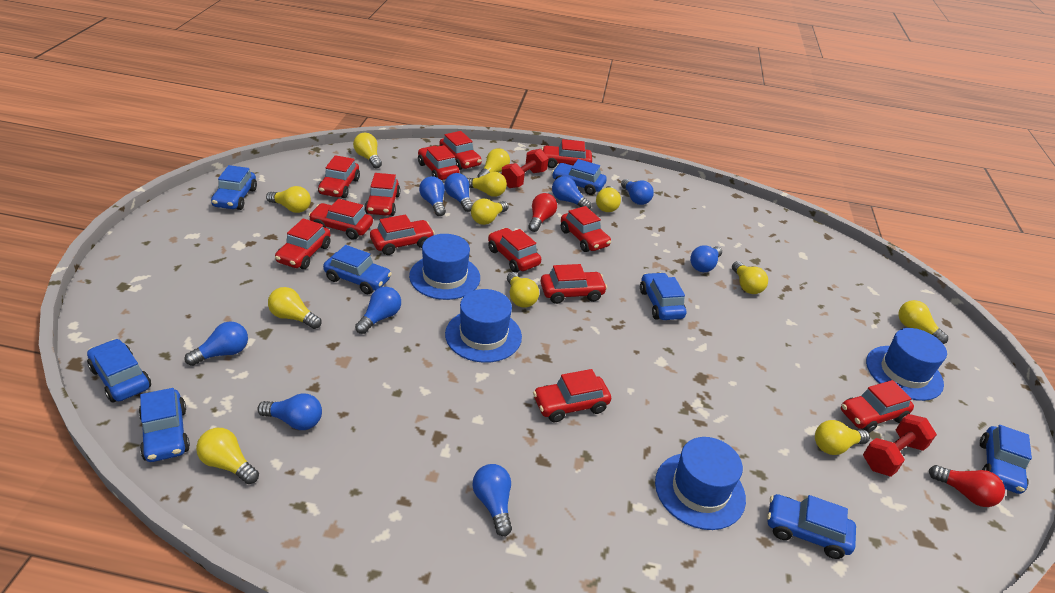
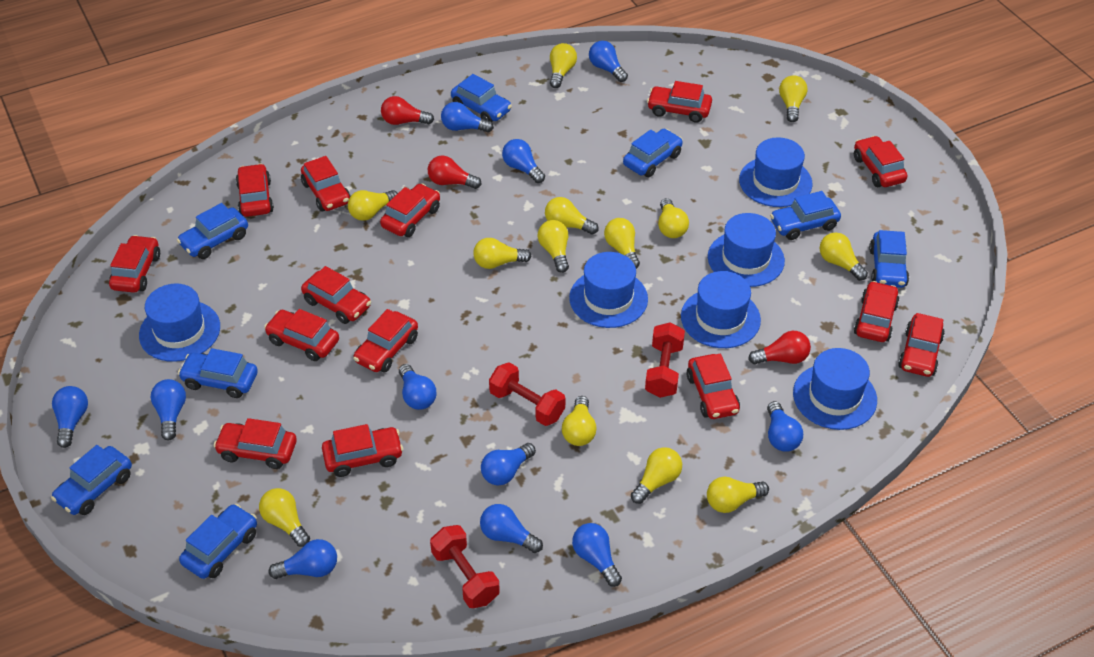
blue hat: [409,234,480,300] [445,289,522,363] [655,437,746,530] [866,328,947,401] = 4 -> [139,284,220,362] [569,252,648,328] [681,271,761,348] [708,213,785,287] [739,137,813,207] [793,348,877,430] = 6
blue light bulb: [184,321,248,366] [257,393,322,430] [355,287,401,334] [419,176,446,216] [444,173,473,212] [473,464,512,536] [552,176,592,209] [621,179,654,205] [690,245,722,272] = 9 -> [52,386,88,448] [151,379,186,440] [269,539,337,579] [399,364,437,410] [441,102,494,133] [480,504,543,553] [481,443,536,486] [502,139,545,183] [572,523,622,587] [589,41,628,82] [767,401,803,452] = 11
red car: [275,218,331,269] [308,199,373,240] [318,155,360,198] [365,173,400,216] [370,214,435,255] [418,145,460,180] [440,131,482,170] [488,228,541,272] [533,369,611,422] [541,264,607,304] [542,139,592,168] [561,206,611,252] [841,380,914,433] = 13 -> [109,235,160,293] [214,418,297,469] [236,164,274,217] [264,309,339,361] [301,156,351,212] [301,266,371,324] [322,424,403,477] [353,309,418,373] [380,183,440,237] [647,81,712,123] [687,354,740,419] [854,136,908,187] [854,281,900,342] [898,313,945,377] = 14
red dumbbell: [502,149,549,188] [863,414,937,477] = 2 -> [430,525,500,608] [489,362,565,426] [645,322,685,398] = 3
red light bulb: [528,193,557,232] [929,465,1005,507] = 2 -> [381,96,434,125] [428,156,482,189] [748,331,811,364] = 3
yellow light bulb: [196,428,259,484] [266,186,311,213] [268,287,322,329] [353,133,382,168] [467,172,507,197] [471,198,509,225] [477,148,510,178] [507,272,539,308] [596,186,621,212] [732,261,768,294] [815,420,870,455] [898,300,948,344] = 12 -> [259,488,310,547] [348,190,398,221] [473,238,531,269] [538,220,569,273] [545,197,599,235] [550,43,577,88] [562,396,597,446] [604,218,640,269] [631,447,682,504] [658,198,689,238] [707,477,769,513] [779,75,807,122] [819,232,868,281] = 13

